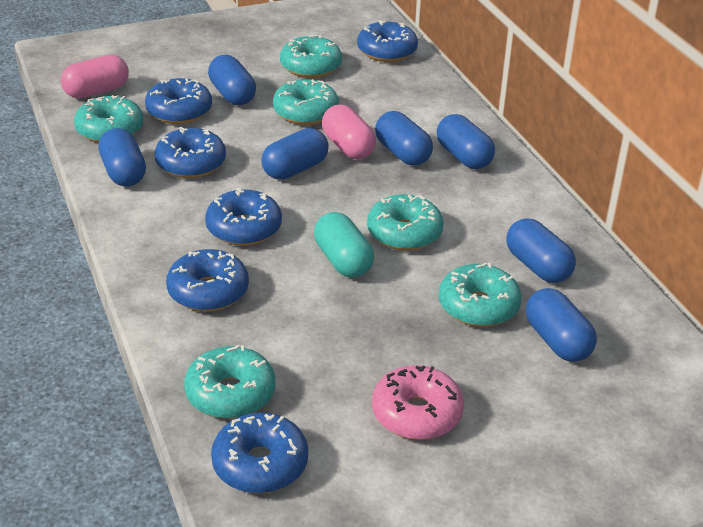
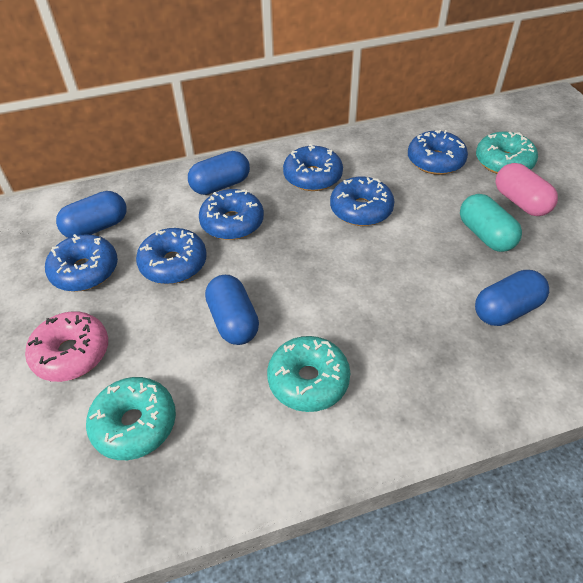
blue capsule: [98,128,146,187] [208,55,256,105] [261,128,329,180] [375,111,433,166] [437,114,495,169] [506,218,576,283] [526,288,597,362] = 7 -> [56,191,126,238] [188,151,250,195] [205,275,259,345] [475,270,549,326] = 4
pink capsule: [61,55,129,98] [322,105,376,159] = 2 -> [496,163,558,216] = 1
turquoise donut: [74,95,144,143] [184,345,275,419] [273,79,339,125] [280,35,342,78] [367,194,444,251] [439,262,522,327] = 6 -> [86,377,176,460] [267,336,350,412] [476,132,538,174] = 3

